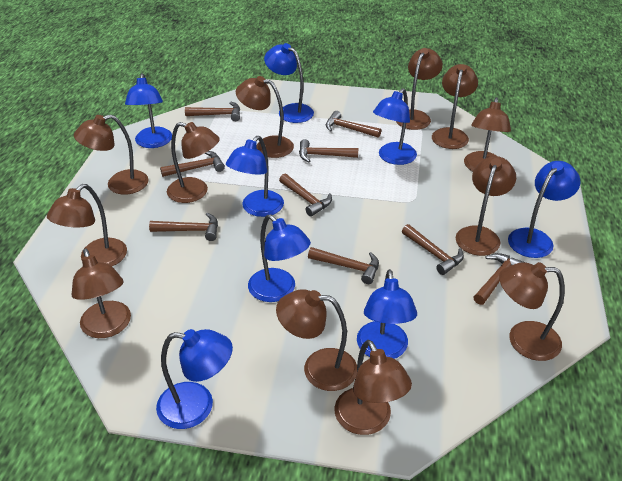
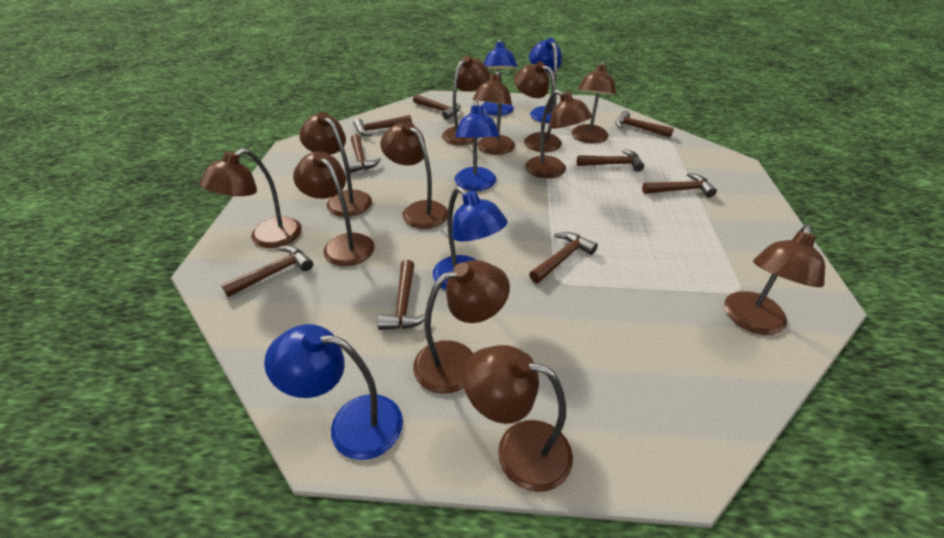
blue lamp: [125,73,172,148] [156,329,233,429] [226,136,284,217] [248,214,311,302] [264,43,314,123] [357,269,417,359] [373,88,417,165] [508,161,580,258] = 8 -> [264,324,403,460] [433,187,508,290] [454,101,499,191] [481,39,517,116] [529,38,562,123] = 5

